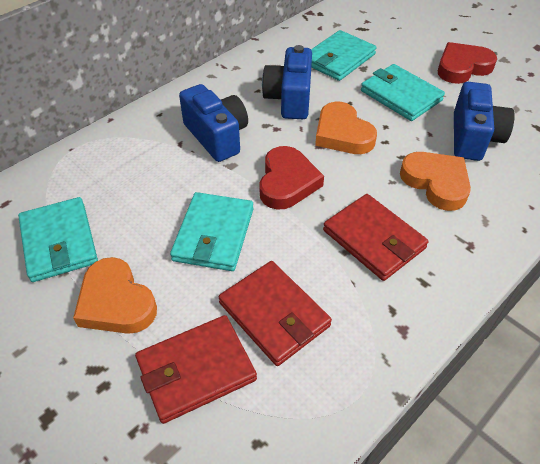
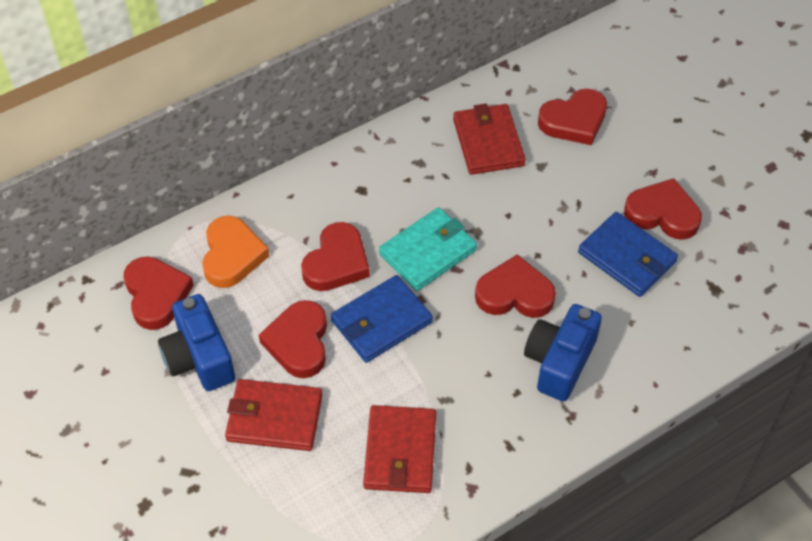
blue camera: [179,84,248,162] [262,45,312,119] [454,82,515,161] = 3 -> [158,294,235,391] [524,304,602,402] = 2
blue wallet: none = 0 -> [331,275,433,363] [578,212,678,297] = 2
orange heart: [73,257,157,334] [315,102,377,154] [400,152,471,211] = 3 -> [202,216,269,288] = 1
red heart: [259,146,324,209] [438,42,497,84] = 2 -> [124,256,194,330] [259,300,327,378] [301,222,370,291] [475,254,556,318] [538,89,607,145] [624,178,702,240] = 6
turquoise wallet: [18,197,98,282] [170,192,254,271] [311,30,377,81] [361,64,445,121] = 4 -> [379,207,477,291] = 1

